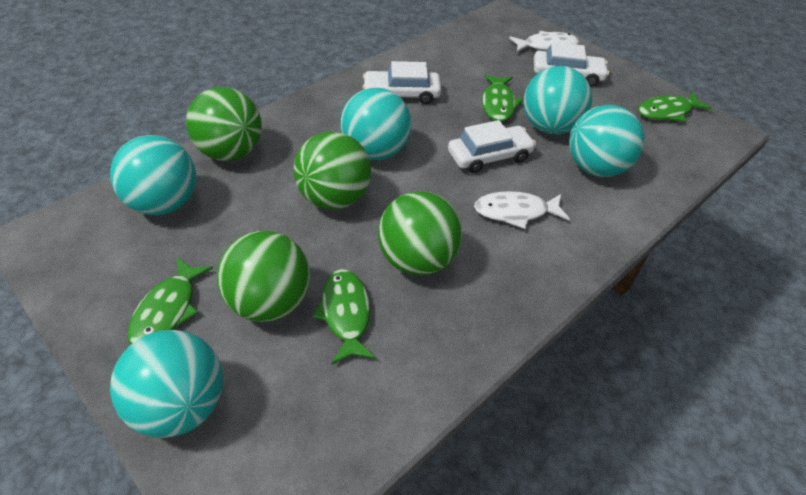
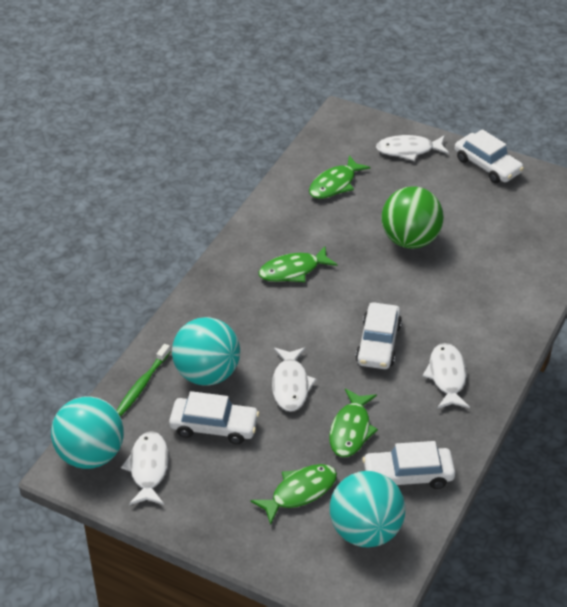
green ball: [186,87,262,161] [217,231,310,322] [294,132,371,210] [378,191,462,276] = 4 -> [381,186,444,249] = 1
green toothbrush: none = 0 -> [116,344,170,416] = 1
turquoise ball: [110,135,196,215] [110,330,223,438] [340,87,411,160] [524,66,592,134] [569,105,644,177] = 5 -> [51,396,124,469] [172,317,240,386] [330,471,405,547] = 3
white car: [363,61,441,104] [448,120,536,173] [534,42,609,86] = 3 -> [169,391,259,444] [355,303,402,369] [362,441,455,489] [455,129,524,183] = 4
white fish: [474,191,570,229] [509,31,579,52] = 2 -> [121,431,169,505] [272,347,317,412] [376,135,449,161] [422,343,470,409] = 4

